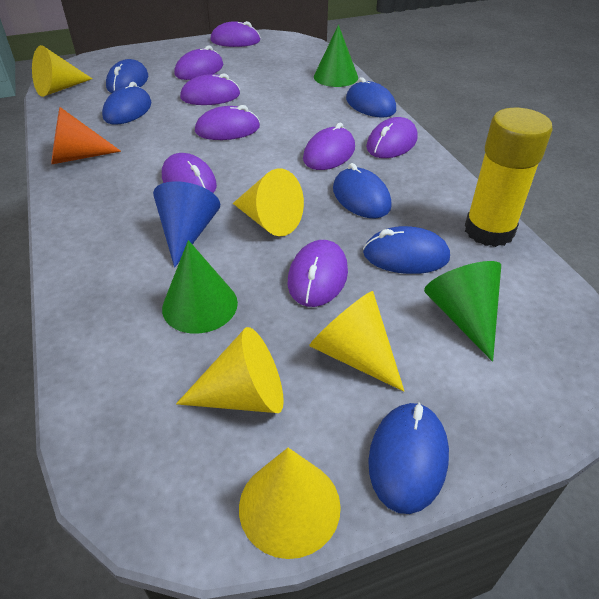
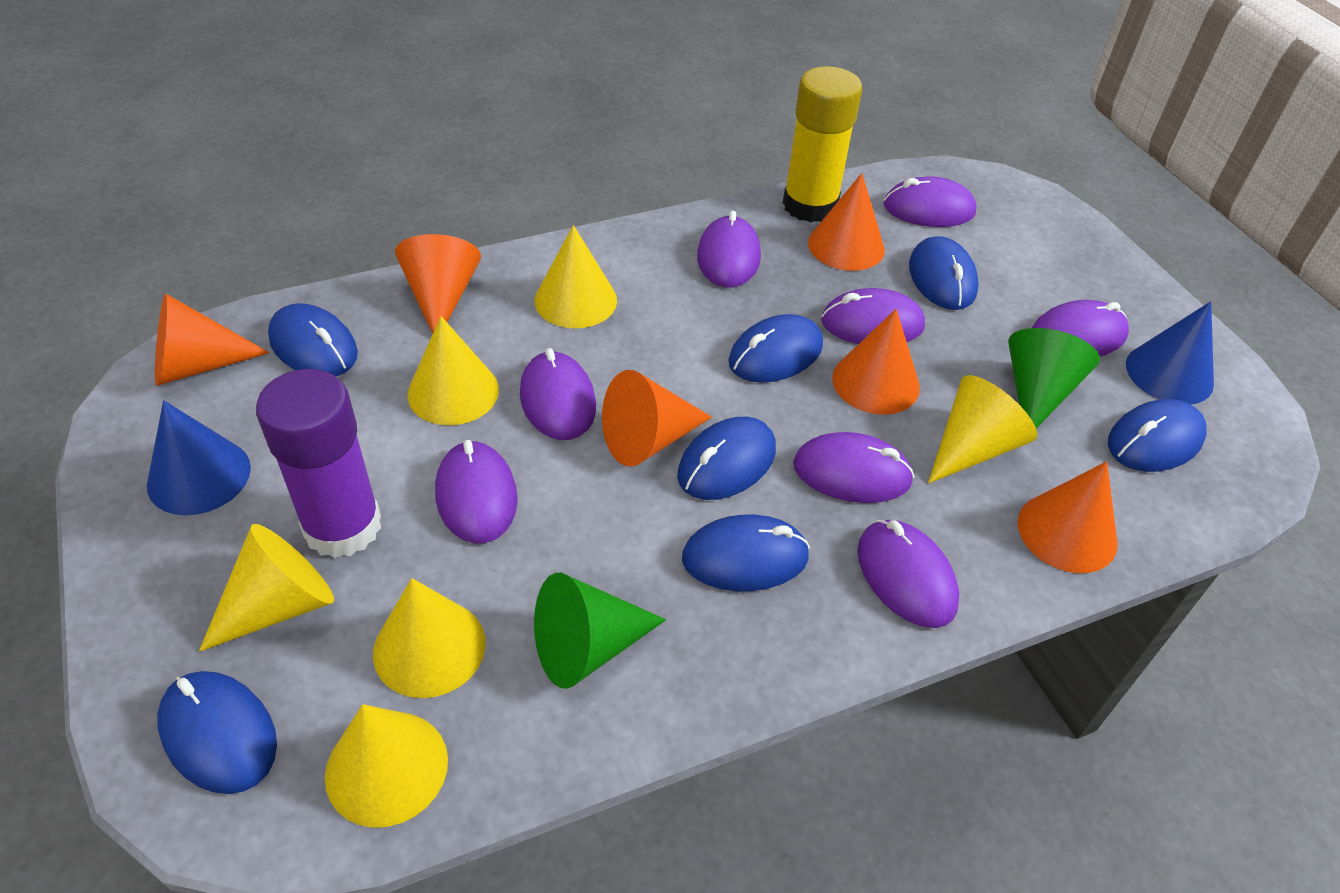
blue cone: [153,181,220,268] = 1 -> [147,400,251,515] [1126,301,1214,404] = 2
blue mouse: [102,82,152,125] [106,59,148,93] [333,163,392,219] [346,77,396,117] [363,226,450,274] [368,402,449,514] = 6 -> [157,671,277,794] [268,303,358,376] [677,417,776,500] [682,515,810,591] [728,314,823,383] [909,236,979,310] [1108,399,1207,472] = 7
green cone: [162,240,238,334] [314,25,358,87] [424,261,501,362] = 3 -> [534,573,666,689] [1008,328,1100,428] = 2
orange cone: [51,107,121,165] = 1 -> [155,294,270,386] [395,234,481,334] [602,370,712,467] [808,173,885,271] [832,309,920,415] [1018,461,1118,573] = 6
purple glue stick: none = 0 -> [256,369,381,558] = 1
yellow cone: [32,45,92,97] [176,327,284,413] [233,168,304,236] [239,448,341,559] [309,291,404,391] = 5 -> [199,524,334,652] [325,704,448,828] [373,578,486,698] [407,316,499,425] [534,225,617,328] [928,375,1037,484] = 6

